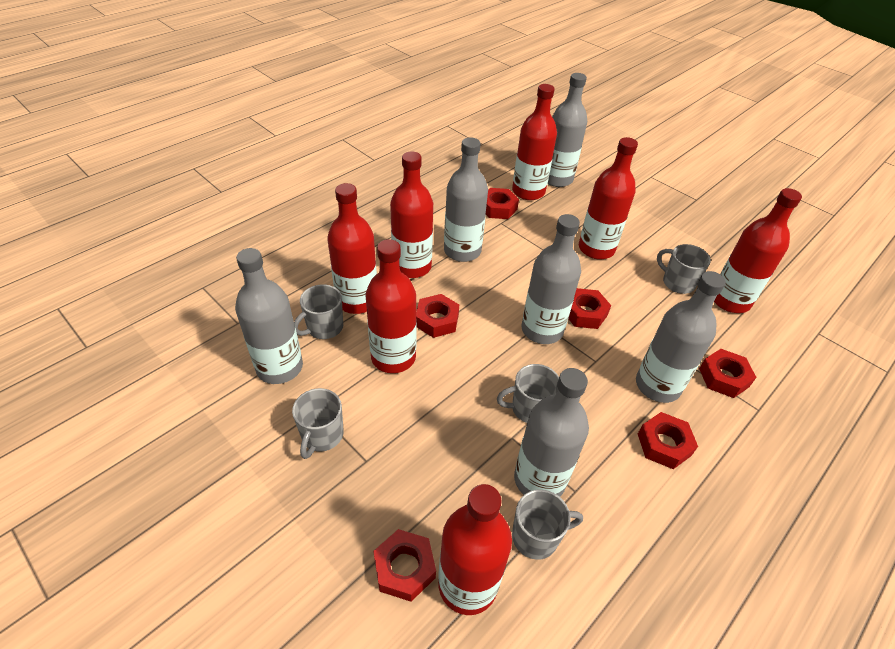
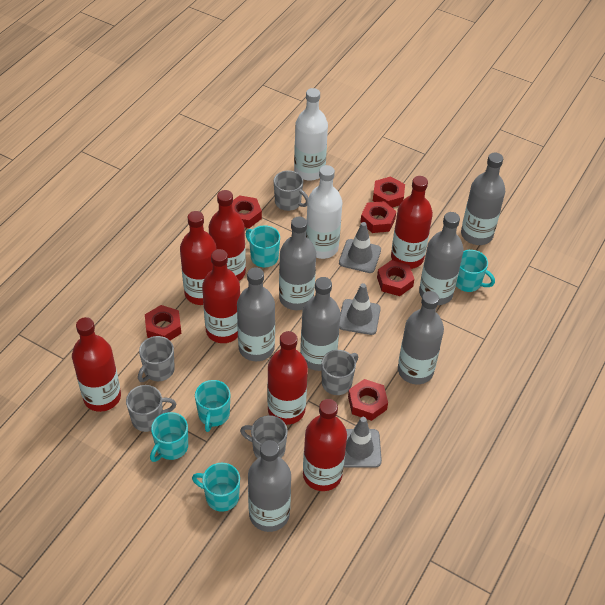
grey bottle: [235,248,303,384] [444,137,488,262] [514,368,589,497] [522,214,581,344] [548,73,587,187] [636,271,726,403] = 6 -> [237,267,275,361] [248,440,291,532] [279,217,316,310] [300,277,341,371] [398,291,444,384] [419,212,464,305] [461,153,505,245] = 7
grey traffic cone: none = 0 -> [339,222,381,273] [339,283,381,335] [344,417,382,468] = 3
turquoise mug: none = 0 -> [150,412,188,462] [192,463,240,512] [195,380,230,432] [246,225,280,267] [456,250,495,292] = 5
white bottle: none = 0 -> [294,88,328,181] [306,165,342,259] = 2

